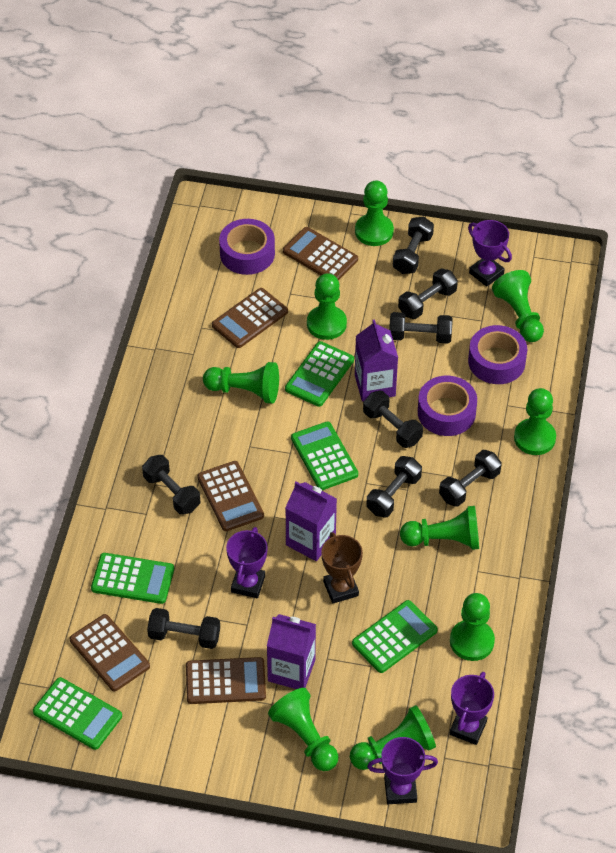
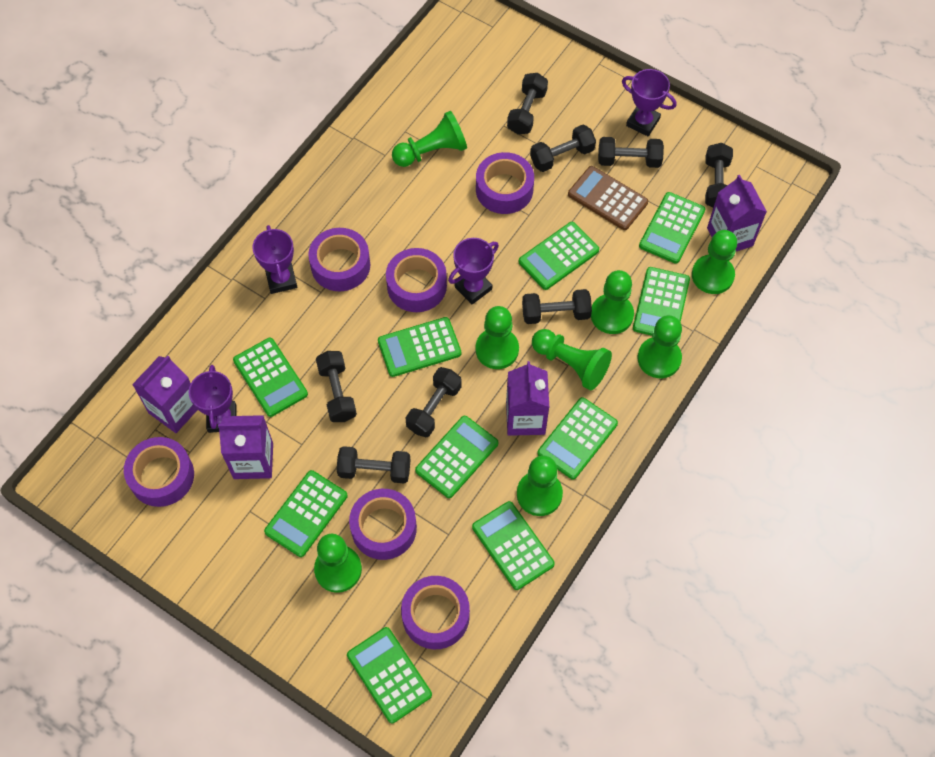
brown calculator: [70,614,150,691] [186,657,266,704] [197,461,264,531] [212,288,288,348] [283,227,358,281] = 5 -> [568,166,648,230] = 1
brown trophy: [322,532,363,603] = 1 -> none = 0
green calculator: [33,677,122,750] [91,553,174,604] [285,341,354,407] [291,421,358,490] [352,600,438,673] = 5 -> [233,338,308,417] [264,470,348,557] [347,627,432,723] [378,317,461,377] [415,416,498,498] [472,501,555,590] [519,222,599,290] [537,397,618,480] [633,267,690,336] [639,192,705,264] = 10
green pawn: [203,362,279,403] [268,688,338,771] [307,273,347,340] [350,705,436,770] [355,180,394,246] [400,506,479,550] [450,593,495,661] [492,270,544,342] [514,388,556,455] = 9 -> [314,534,362,593] [392,111,467,167] [476,306,519,369] [517,456,563,516] [532,329,612,391] [591,270,634,334] [638,315,682,378] [692,230,737,294] = 8
purple carton: [267,614,316,689] [285,482,337,561] [355,319,398,402] = 3 -> [132,356,198,433] [218,415,273,479] [506,361,549,436] [707,175,767,251] = 4
purple tape: [219,219,275,275] [418,376,477,436] [468,325,527,384] = 3 -> [124,437,194,507] [308,228,370,291] [349,489,417,560] [386,248,447,312] [401,576,470,649] [476,152,534,214] = 6

